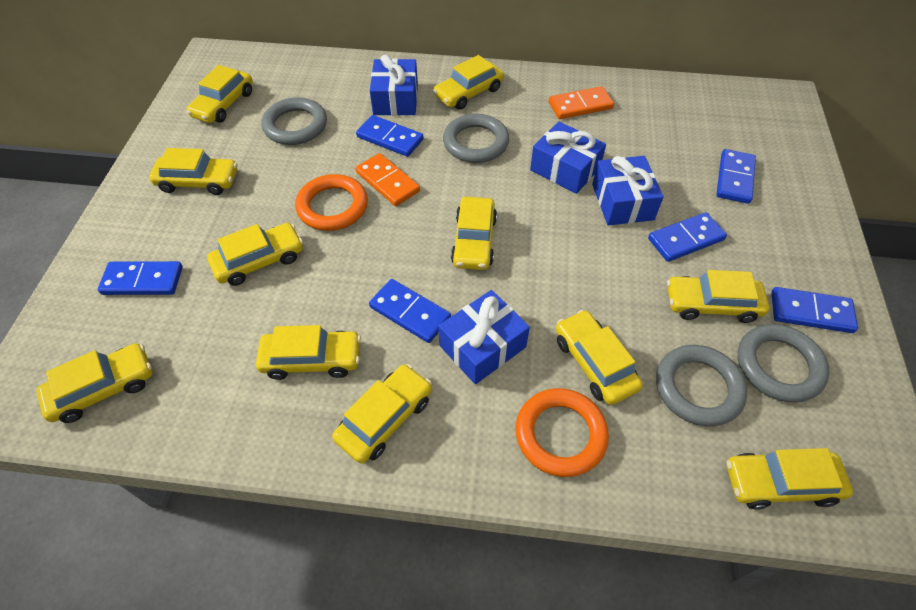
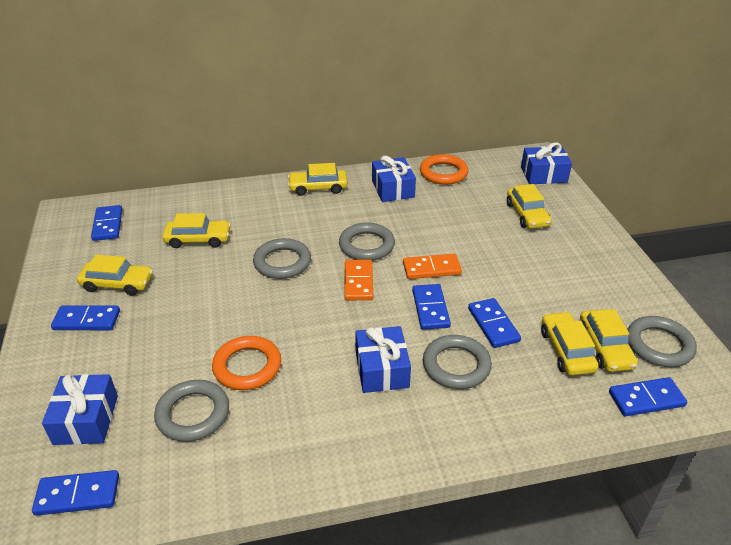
grey ring: [261,97,327,145] [443,114,509,163] [656,345,748,426] [738,324,830,403] = 4 -> [154,380,229,442] [253,238,311,279] [339,222,395,261] [423,335,492,389] [627,316,697,367] = 5
yellow car: [37,343,152,423] [149,148,237,195] [187,65,253,123] [207,223,303,286] [256,325,361,380] [332,364,432,464] [433,55,504,110] [451,197,497,270] [556,310,643,405] [667,270,769,323] [726,448,853,510] = 11 -> [77,255,153,296] [162,213,231,248] [288,163,348,196] [507,184,552,229] [541,311,599,375] [580,309,638,372] = 6

